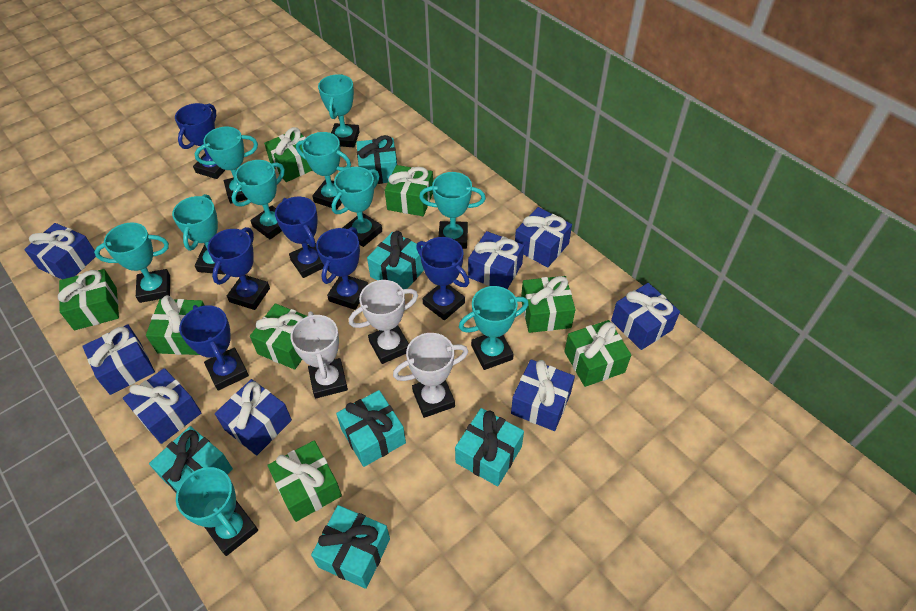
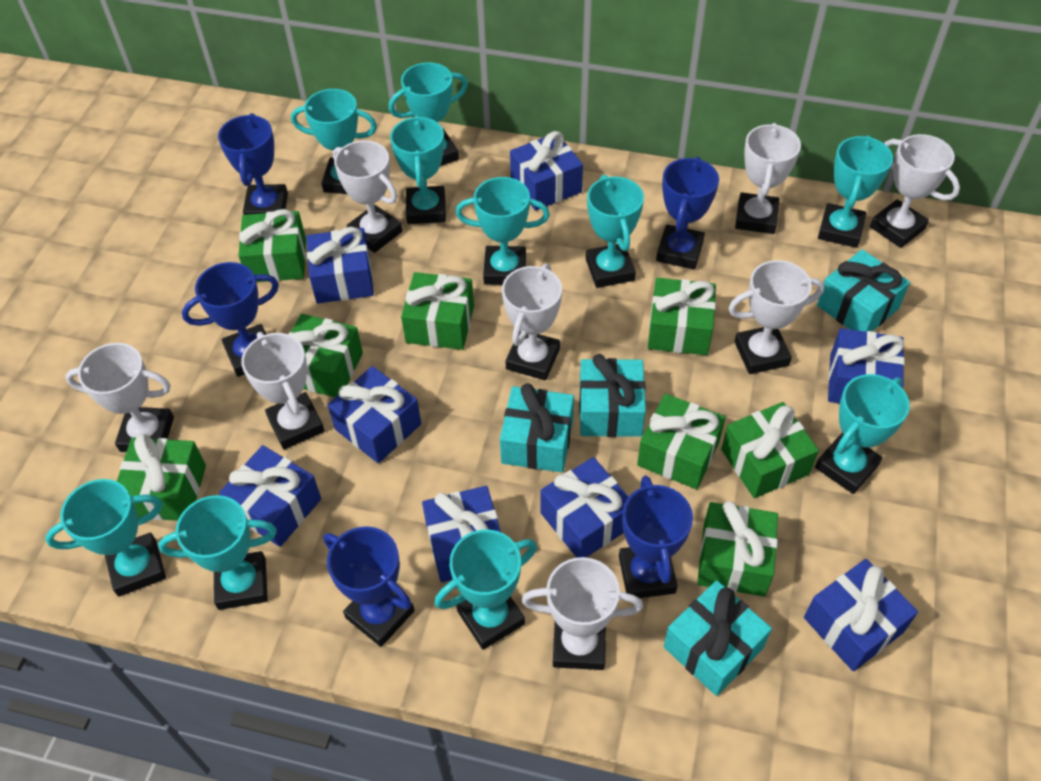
blue trophy: [175,103,225,179] [179,305,249,391] [208,227,270,310] [275,197,324,278] [316,227,368,310] [416,237,469,320] = 6 -> [182,262,279,377] [218,113,288,215] [323,526,415,647] [619,476,693,598] [656,156,719,269] = 5
turquoise gift: [149,426,233,493] [311,505,390,589] [336,390,406,467] [356,135,397,184] [367,231,424,289] [455,408,524,486] = 6 -> [500,383,574,473] [579,354,646,437] [664,580,772,696] [817,249,910,332] = 4
white trophy: [290,311,348,398] [349,280,418,364] [393,333,468,418] = 3 -> [65,343,174,452] [241,332,325,449] [333,140,402,253] [502,264,562,380] [522,557,643,670] [728,260,824,374] [735,123,801,234] [870,134,960,248] = 8

